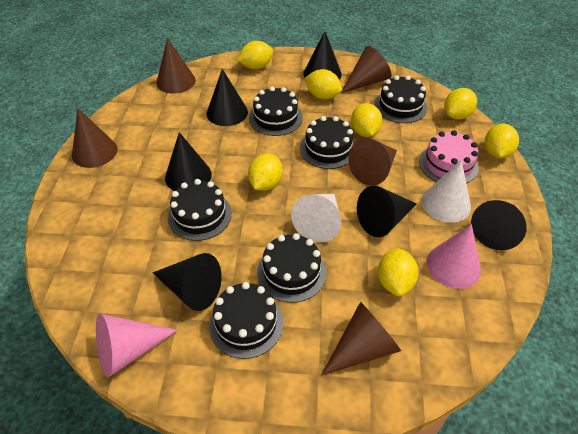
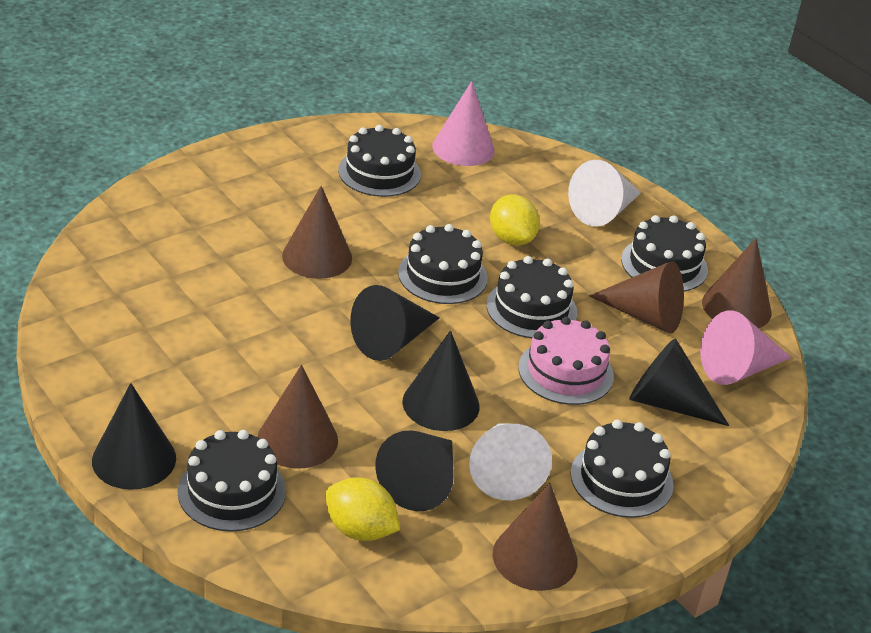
black cone: [153,253,222,311] [165,132,212,191] [207,69,248,126] [303,31,342,80] [357,186,417,237] [471,200,527,250] = 6 -> [92,383,176,490] [350,285,440,361] [375,430,454,511] [402,330,480,431] [629,338,729,426] = 5
yellow lemon: [237,41,273,69] [248,154,283,190] [305,69,342,99] [351,103,383,137] [378,248,419,296] [444,88,477,120] [485,123,519,159] = 7 -> [326,477,400,541] [490,194,540,246] = 2

